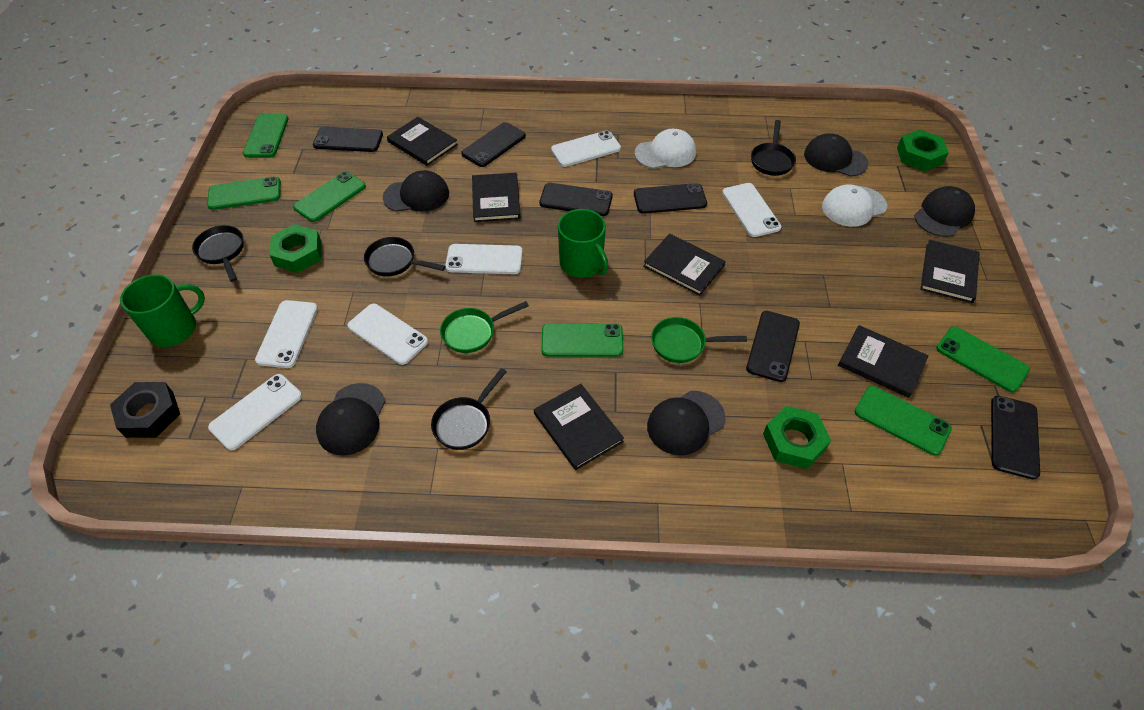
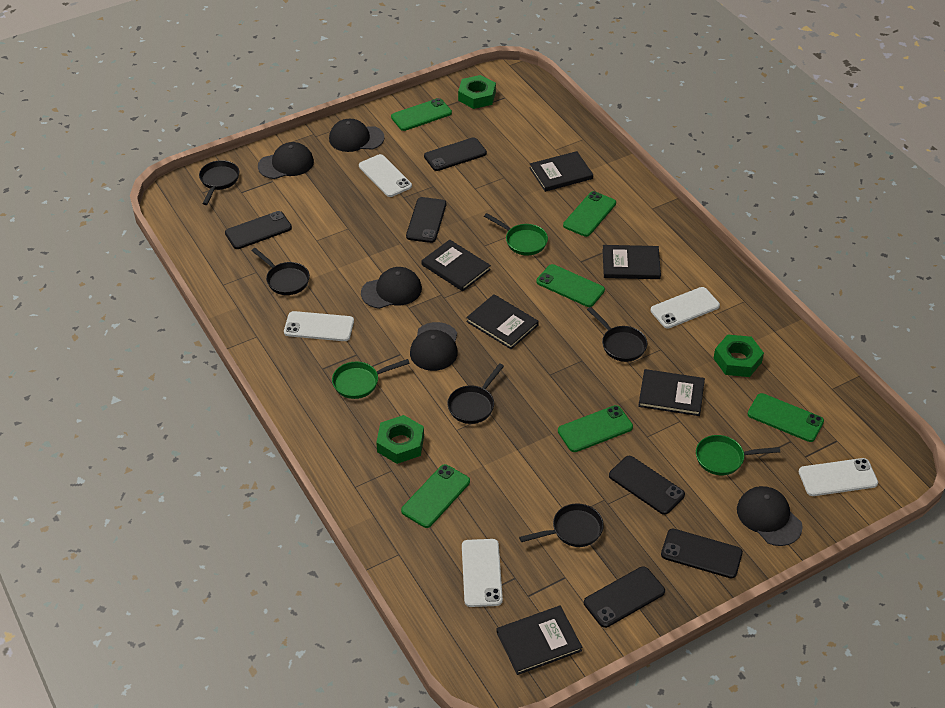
black nut: [110,382,180,438] = 1 -> none = 0
black pan: [192,225,244,282] [364,237,446,277] [431,368,507,450] [751,120,796,176] = 4 -> [199,160,239,205] [251,248,310,295] [447,363,504,424] [519,503,604,547] [587,307,647,362] = 5
green mug: [120,274,205,347] [558,209,609,278] = 2 -> none = 0
green pan: [440,301,529,353] [651,317,747,363] = 2 -> [332,359,410,399] [484,213,548,255] [696,435,780,475] = 3
white cap: [634,129,696,169] [822,184,887,227] = 2 -> none = 0
white phone: [208,374,302,450] [255,300,318,368] [348,304,428,365] [445,244,523,274] [551,130,621,167] [722,183,781,237] = 6 -> [284,311,354,341] [359,154,412,197] [462,539,503,607] [651,287,720,329] [799,458,878,496] = 5

